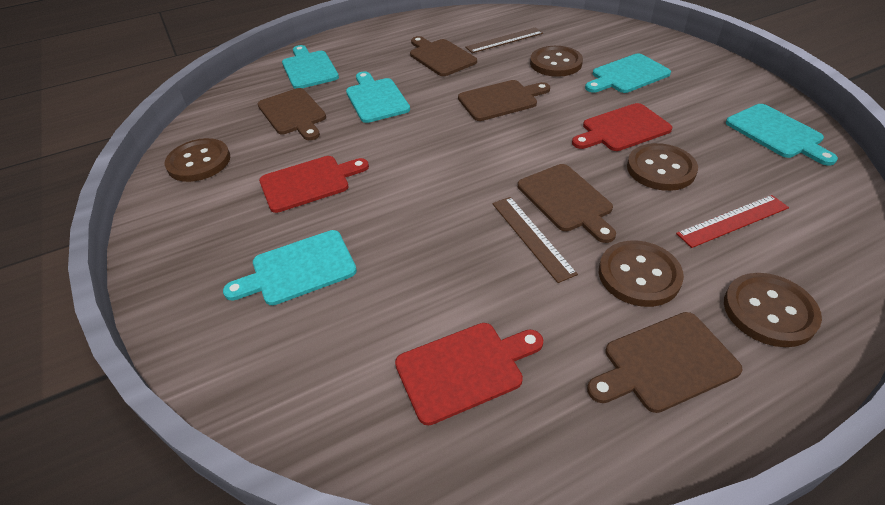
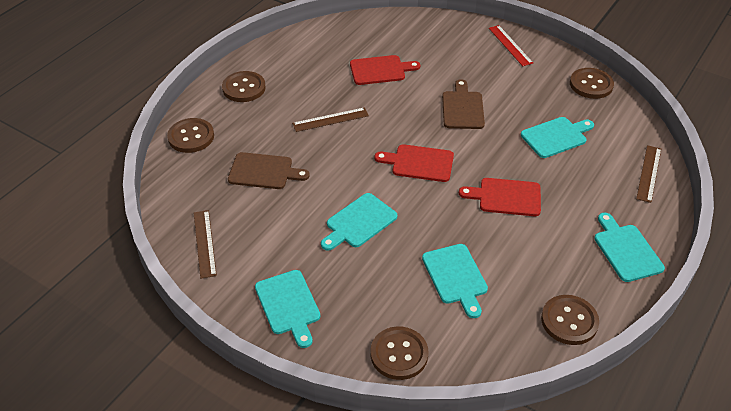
brown cutting board: [258,88,326,140] [410,36,477,76] [458,80,550,121] [518,164,616,243] [587,312,743,413] = 5 -> [228,152,310,189] [442,79,485,129] = 2
brown ruler: [465,27,543,53] [492,197,578,283] = 2 -> [194,210,217,279] [292,107,369,132] [636,145,661,203] = 3

